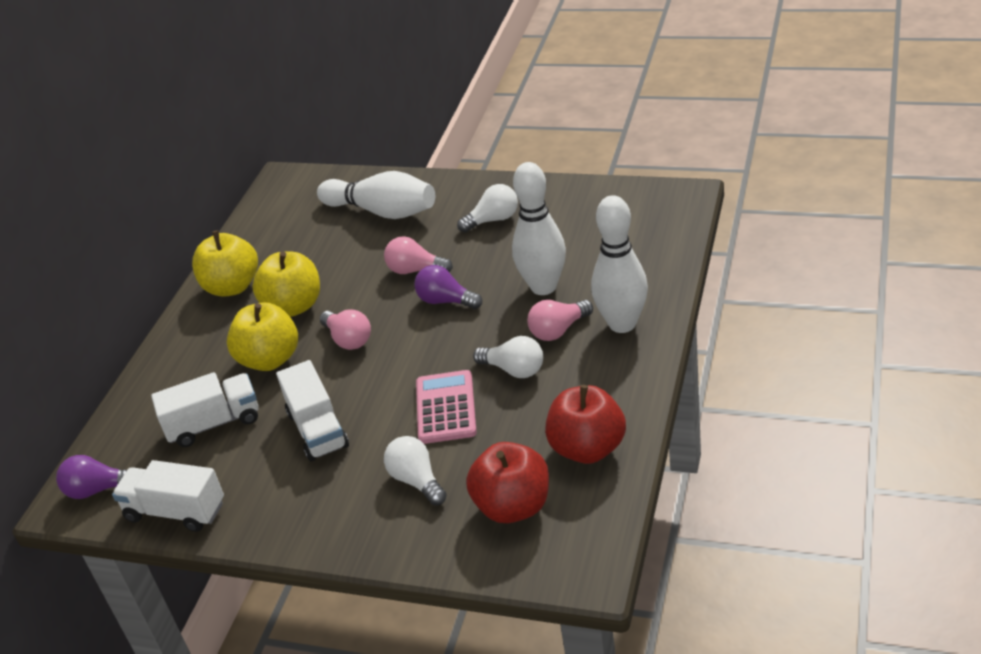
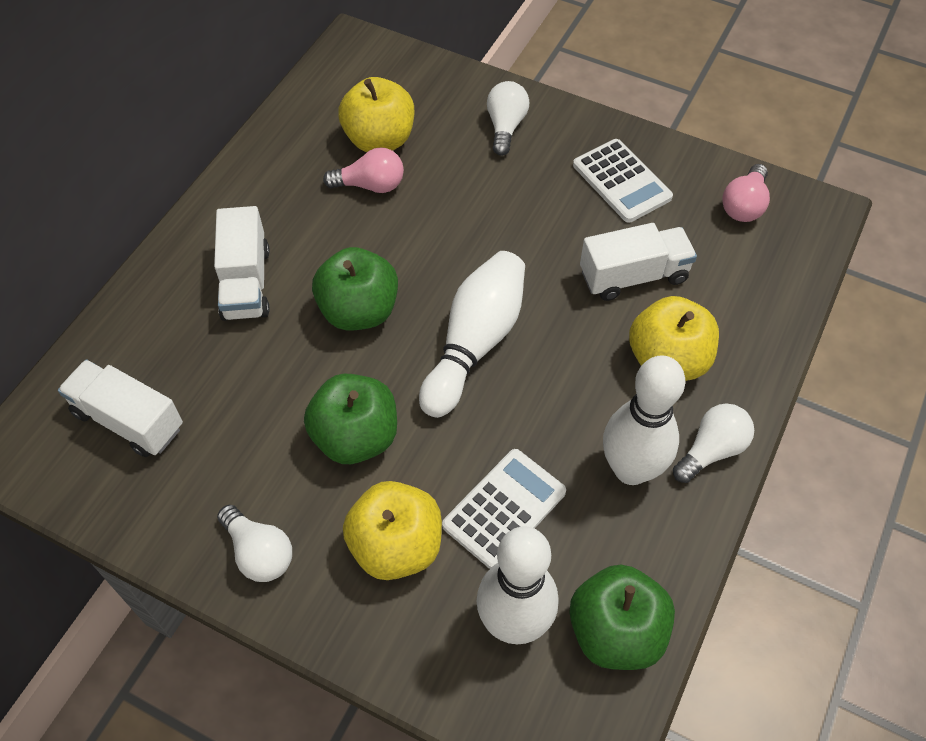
green apple: none = 0 -> [304,373,397,464] [312,247,398,331] [569,565,675,670] = 3
pink calculator: [416,370,477,444] = 1 -> none = 0
pink light bulb: [320,310,371,350] [384,236,453,274] [527,300,593,341] = 3 -> [323,147,404,193] [722,164,770,222] = 2
purple light bulb: [56,455,127,499] [414,265,482,309] = 2 -> none = 0
red apple: [466,442,549,523] [545,385,626,464] = 2 -> none = 0
white calculator: none = 0 -> [442,449,566,569] [573,139,673,223] = 2

